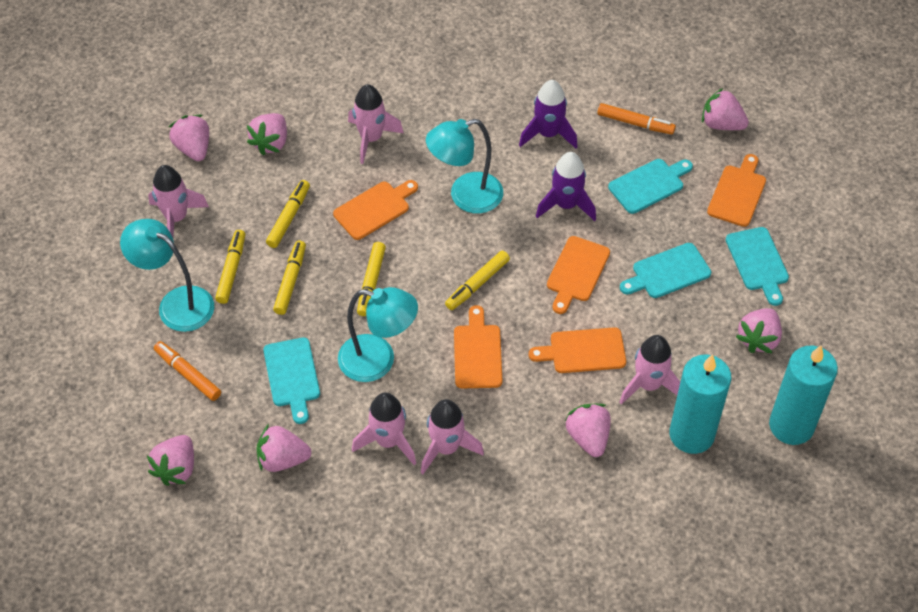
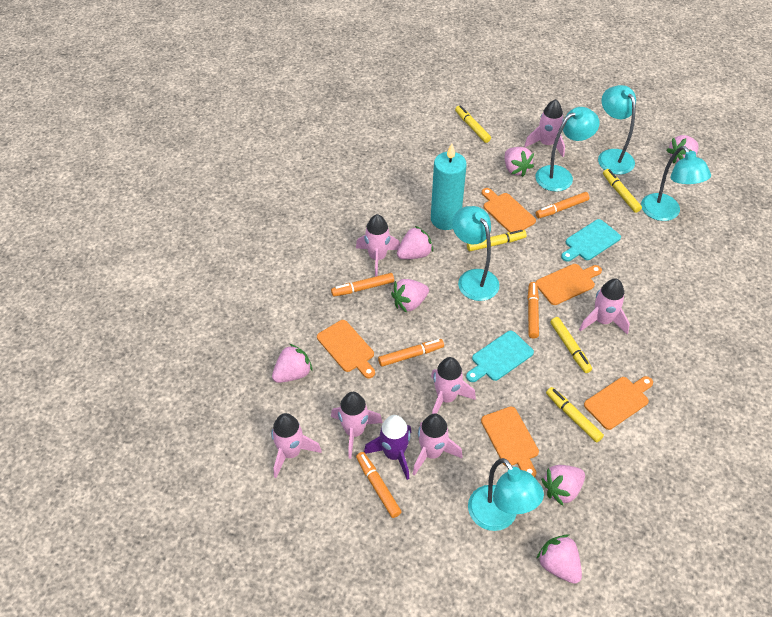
orange marker: [154,341,221,401] [597,103,676,135] = 2 -> [331,273,394,296] [356,452,402,518] [378,339,444,367] [528,282,539,339] [536,192,590,218] = 5
pink rocket: [148,165,209,237] [348,84,404,164] [352,392,416,465] [421,399,484,474] [619,335,680,404] = 5 -> [271,413,322,478] [331,392,383,459] [356,214,400,277] [413,413,463,476] [431,357,476,414] [524,99,565,157] [579,279,630,334] = 7
purple rocket: [519,80,578,148] [536,152,596,221] = 2 -> [364,415,411,480] = 1
turquoise candle: [669,354,731,454] [769,345,838,445] = 2 -> [431,144,467,230] = 1
turquoise cutting board: [263,338,320,424] [608,159,693,214] [620,243,711,298] [725,227,789,306] = 4 -> [466,331,534,382] [561,219,621,262] = 2
turquoise lamp: [120,219,214,332] [338,287,418,382] [426,119,503,213] = 3 -> [452,206,499,301] [468,458,544,531] [536,107,600,192] [598,85,636,175] [641,146,711,221] = 5

